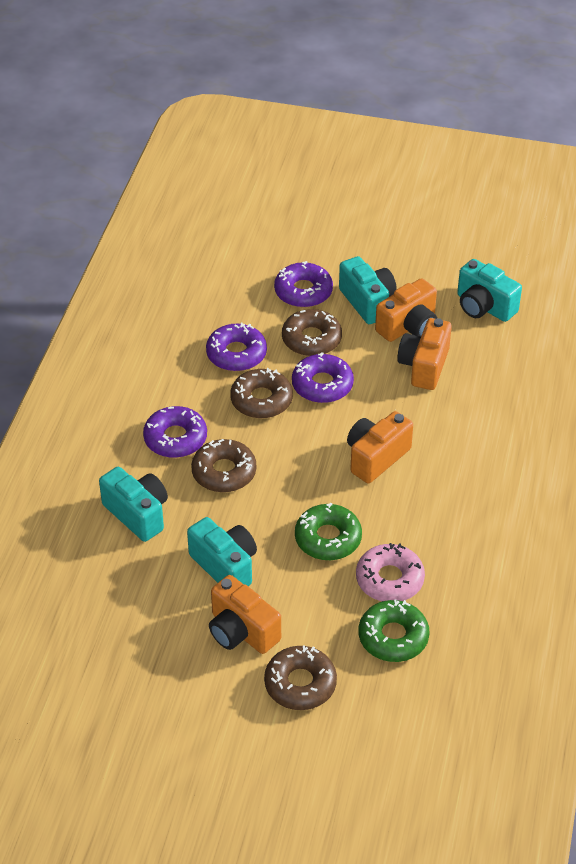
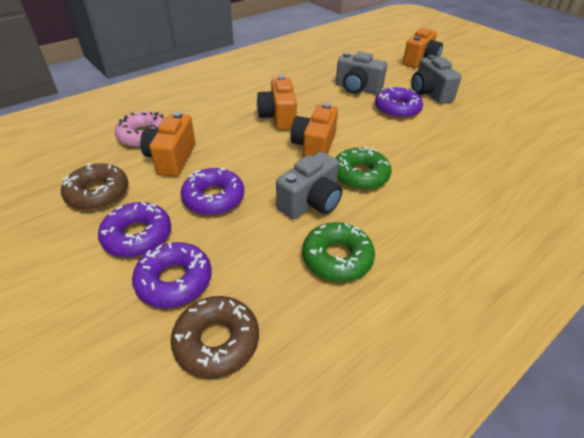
brown donut: [191,439,256,492] [230,368,293,418] [264,645,337,710] [282,309,342,356] = 4 -> [61,163,128,210] [171,296,259,379] = 2
grey camera: none = 0 -> [276,152,342,220] [336,51,387,94] [411,55,462,104] = 3
turquoise camera: [99,467,168,542] [187,517,257,586] [339,256,397,324] [457,259,522,322] = 4 -> none = 0

